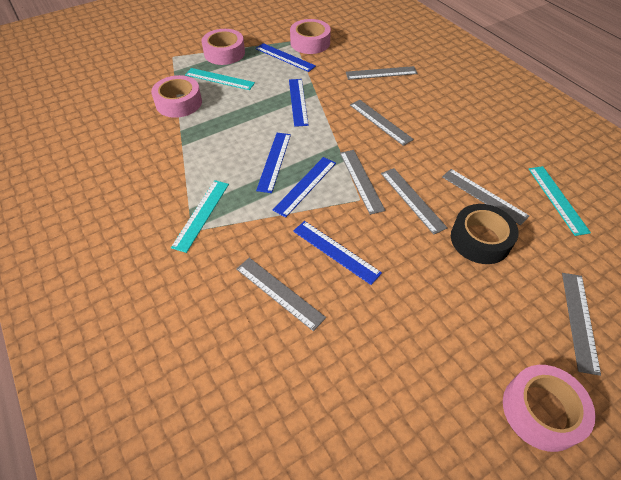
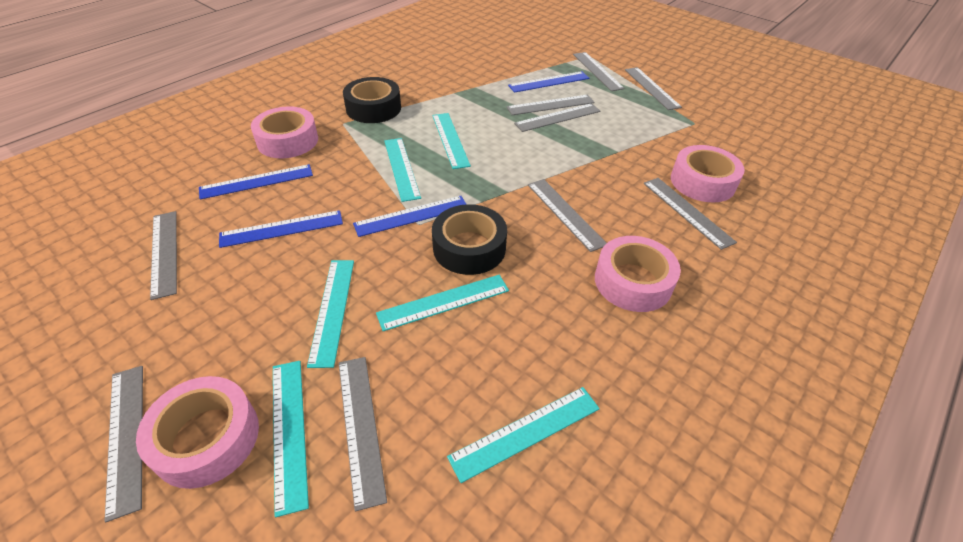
black tape: [451,204,519,264] = 1 -> [343,77,401,123] [432,204,507,275] = 2
blue ruler: [255,43,316,72] [256,133,291,193] [273,157,336,217] [289,79,309,127] [293,221,382,285] = 5 -> [199,164,313,200] [219,210,343,248] [353,196,466,237] [508,71,589,93] = 4
grey ruler: [236,258,326,331] [340,150,386,215] [346,66,418,80] [350,100,414,146] [381,168,448,235] [442,169,529,225] [562,273,601,376] = 7 -> [105,366,143,522] [150,211,177,300] [339,357,387,511] [507,95,594,115] [514,103,600,132] [528,179,607,252] [573,52,625,91] [625,67,682,110] [644,178,737,250] = 9
turquoise ruler: [171,180,229,253] [185,68,255,90] [529,166,591,236] = 3 -> [273,361,309,518] [307,260,354,368] [376,275,509,331] [384,138,421,202] [432,113,471,169] [447,387,600,483] = 6

